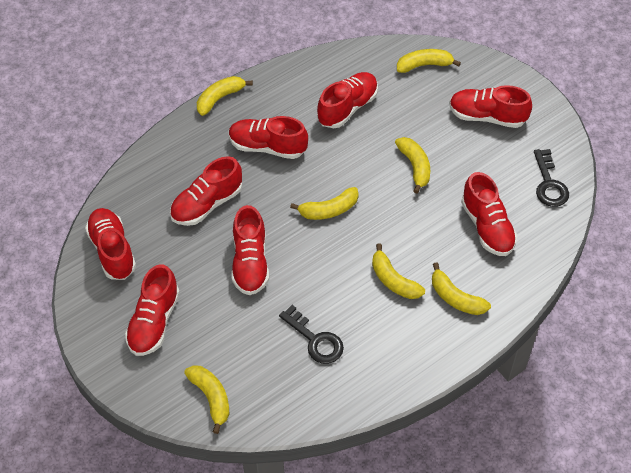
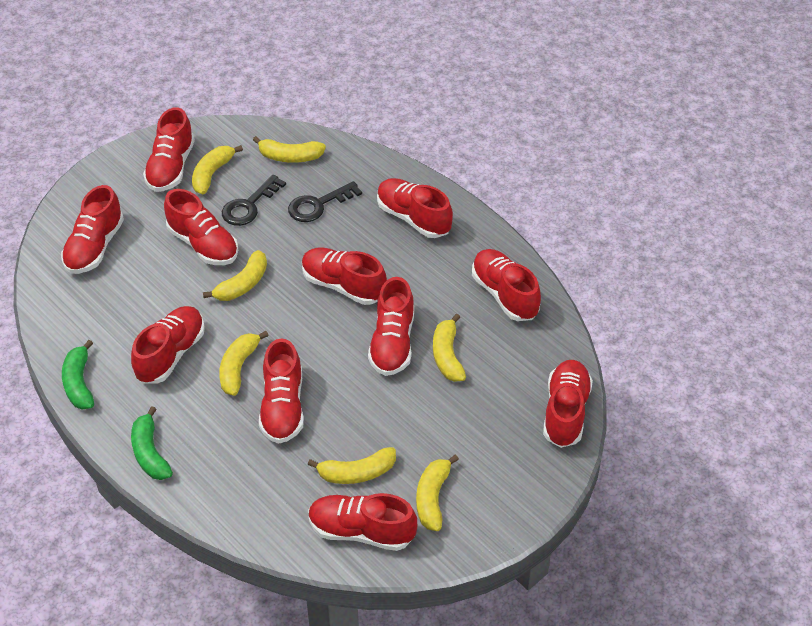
green banana: none = 0 -> [62,340,94,410] [131,406,173,480] = 2
red shoe: [85,208,136,280] [125,264,180,356] [170,156,242,226] [229,116,308,159] [232,205,269,295] [317,72,378,128] [449,85,532,128] [461,172,518,256] = 8 -> [61,185,124,274] [131,306,205,384] [143,107,195,192] [164,189,238,265] [259,338,304,444] [302,248,387,305] [309,493,417,551] [368,277,414,376] [377,178,453,238] [472,249,541,321] [543,360,593,448] = 11

